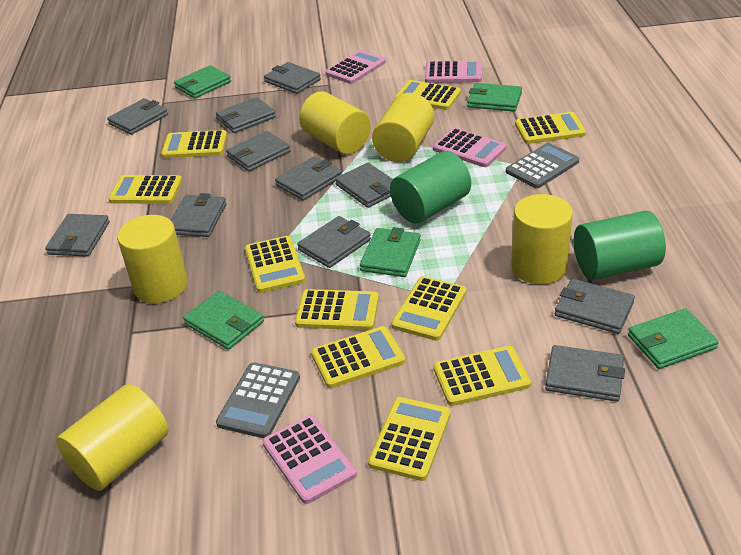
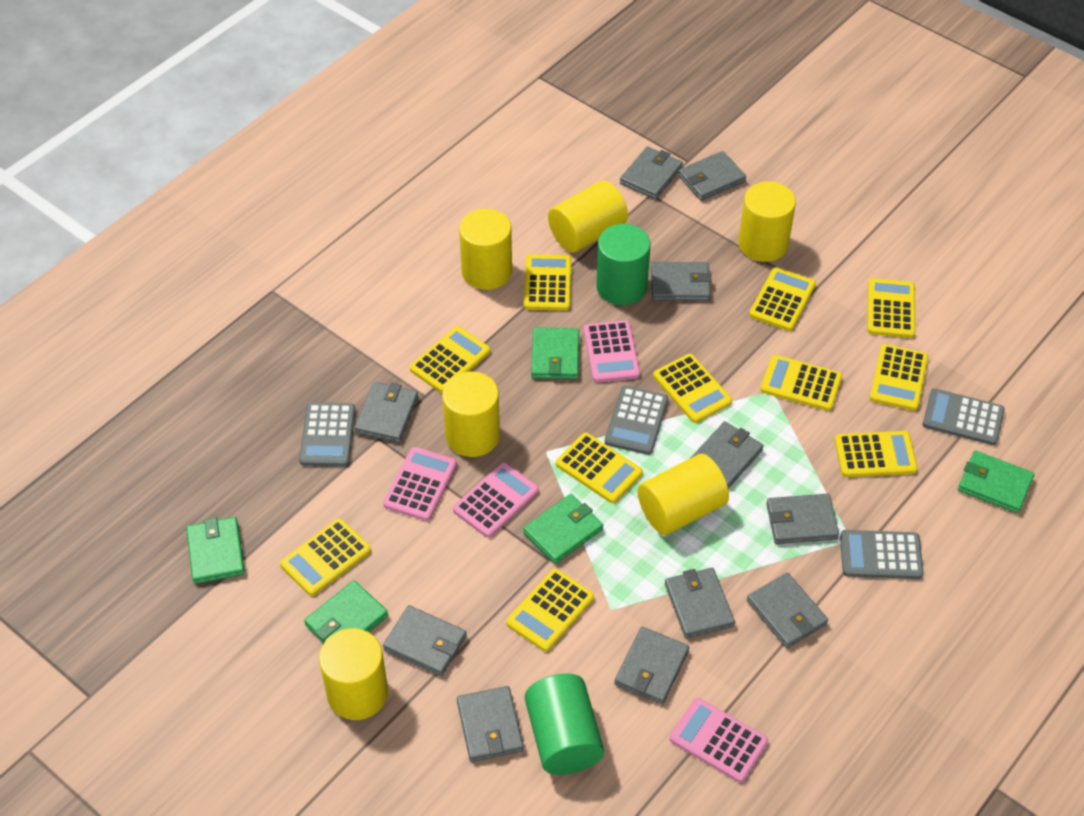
grey calculator: [216,362,300,438] [506,143,580,188] = 2 -> [299,402,356,466] [605,386,668,455] [840,530,924,579] [922,388,1005,445] = 4
yellow calculator: [108,175,182,204] [161,130,227,158] [245,236,305,293] [295,289,379,330] [311,326,405,388] [368,397,451,481] [391,276,467,341] [395,80,461,110] [433,346,531,406] [515,112,586,144] = 10 -> [280,518,371,596] [410,326,490,393] [506,569,594,652] [524,254,571,311] [556,433,643,503] [653,354,732,423] [749,267,816,331] [760,355,842,411] [835,431,918,477] [867,278,915,338] [870,344,928,411] = 11
yellow cylinder: [56,384,168,491] [117,215,188,303] [299,91,371,154] [372,93,434,162] [511,194,573,284] = 5 -> [319,628,388,720] [442,371,500,457] [459,209,512,290] [548,180,628,253] [638,454,729,535] [738,181,796,262] = 6

